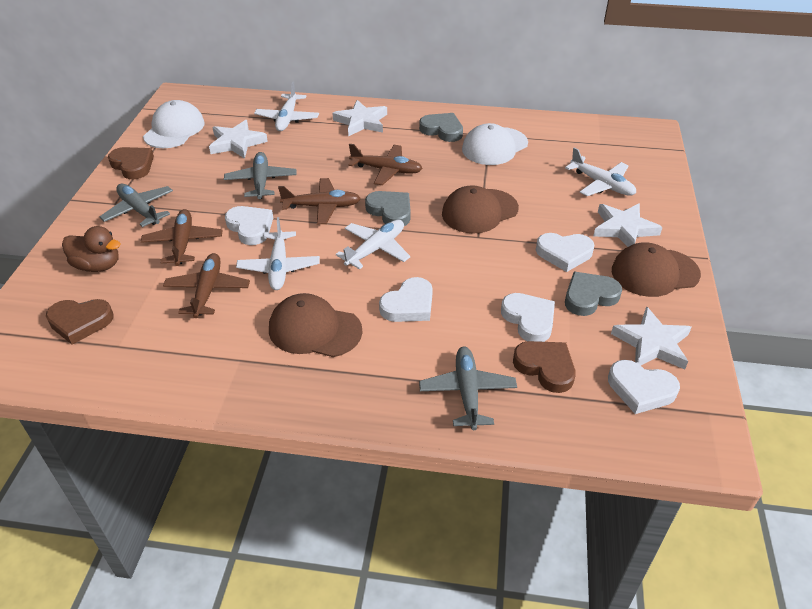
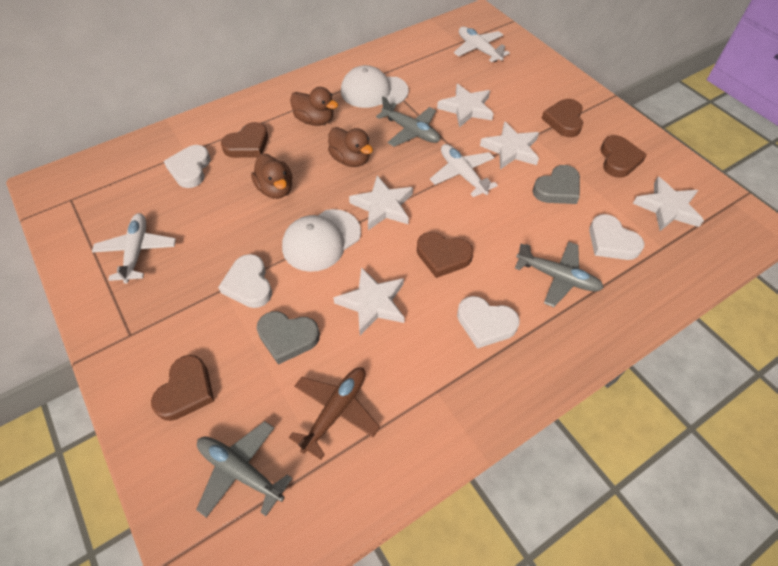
brown cap: [269,293,363,357] [442,185,519,234] [612,242,701,297] = 3 -> none = 0
brown duck: [62,226,120,272] = 1 -> [251,154,293,199] [290,87,338,126] [328,127,373,167] = 3
brown heart: [46,299,114,345] [108,147,154,180] [513,341,576,393] = 3 -> [151,355,214,421] [221,122,268,158] [417,232,473,278] [541,99,583,137] [601,135,647,178] = 5
brown plane: [141,209,222,266] [163,253,250,318] [278,178,361,224] [348,144,423,185] = 4 -> [288,367,380,460] = 1
grey heart: [365,191,411,226] [419,113,463,142] [565,272,622,316] = 3 -> [257,311,320,365] [533,165,580,204] = 2
white heart: [225,206,273,245] [379,277,433,322] [501,293,555,342] [536,233,595,272] [608,360,680,414] = 5 -> [164,145,210,188] [218,254,272,308] [457,296,520,349] [589,214,644,260] = 4
white plane: [236,217,320,290] [254,81,319,131] [336,220,410,269] [565,147,636,196] = 4 -> [92,213,176,284] [430,144,498,197] [454,27,510,62] = 3
white star: [209,120,268,159] [332,100,387,136] [593,203,662,247] [611,306,691,369] = 4 -> [333,267,405,335] [349,176,413,230] [437,84,494,128] [480,121,539,169] [633,177,704,231] = 5

